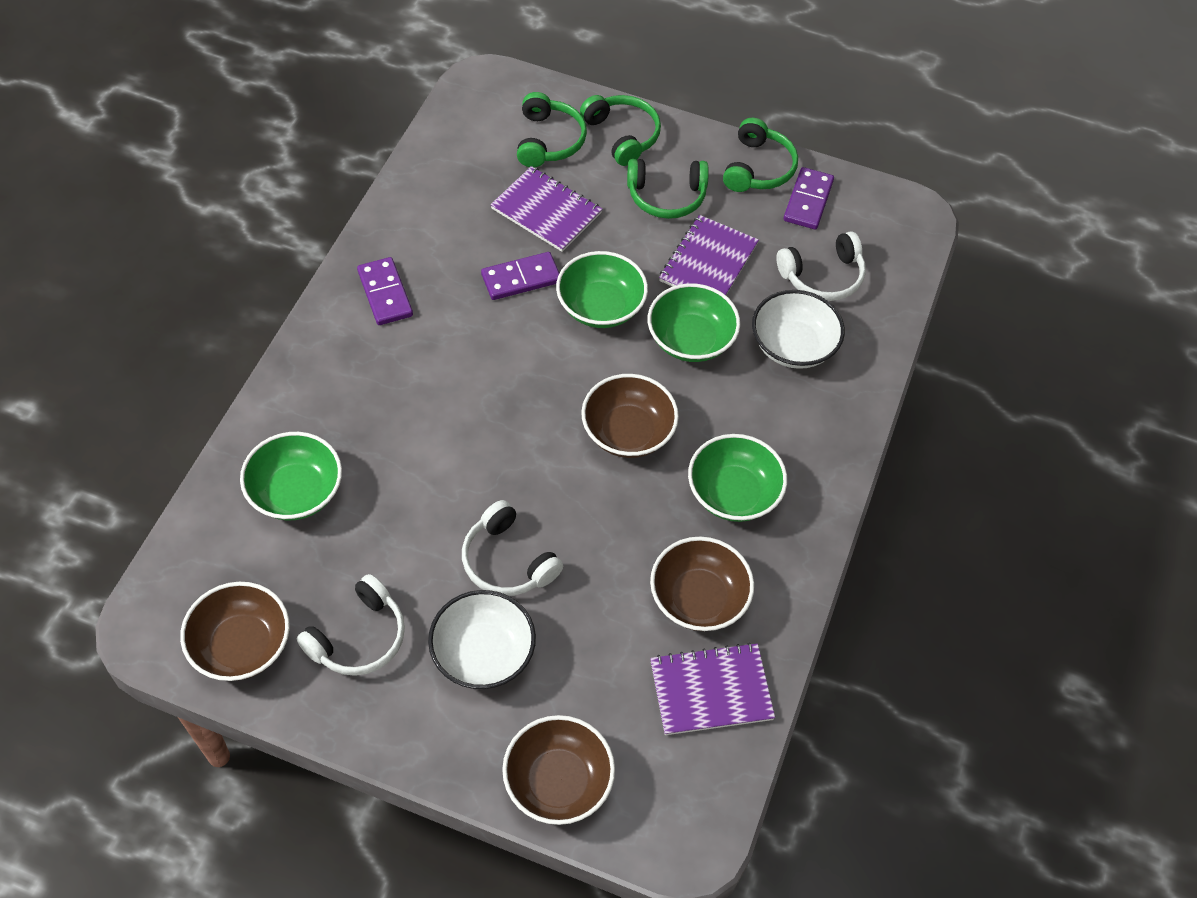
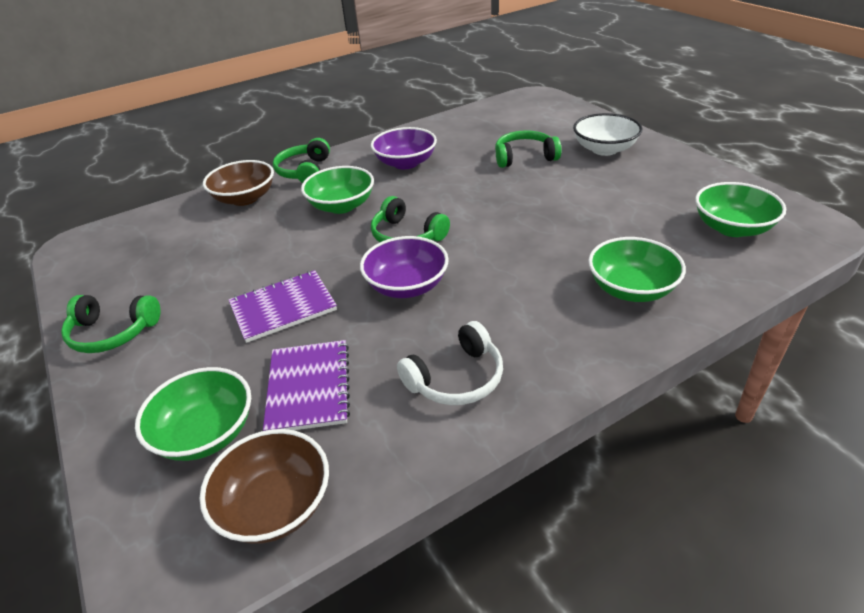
brown bowl: [180,582,290,681] [502,715,615,825] [581,374,679,458] [650,537,754,631] = 4 -> [199,429,329,544] [203,160,274,206] = 2
purple bowl: none = 0 -> [360,236,449,298] [371,127,437,170] = 2
purple domino: [357,257,413,325] [481,252,559,300] [784,167,834,230] = 3 -> none = 0
purple notebook: [491,166,602,252] [650,642,775,735] [659,215,759,295] = 3 -> [228,270,337,343] [263,340,350,431] = 2
white bowl: [428,590,536,689] [752,290,845,369] = 2 -> [573,113,642,156] = 1
white headphones: [297,574,405,676] [462,500,563,596] [777,231,866,301] = 3 -> [397,321,503,405] = 1

